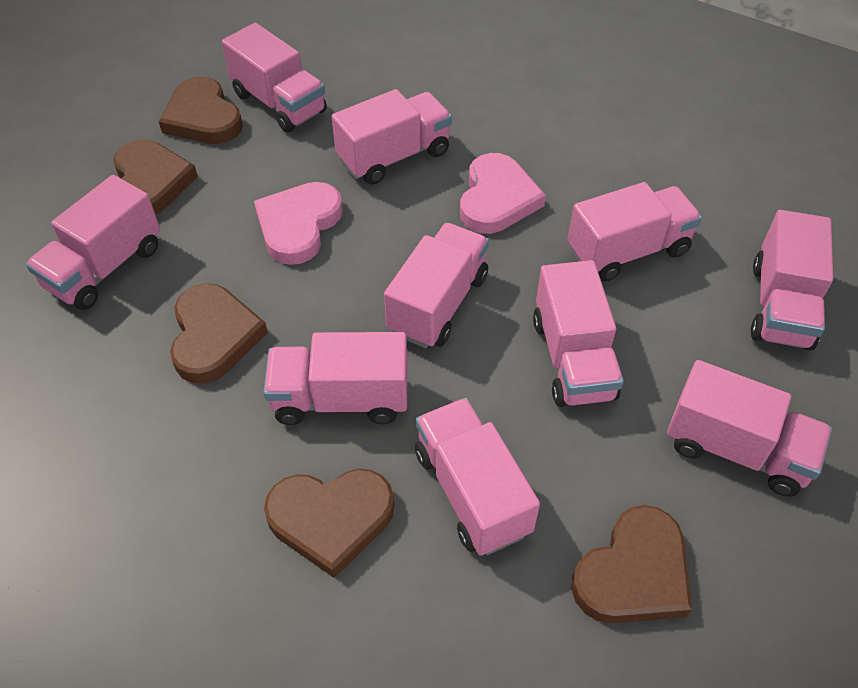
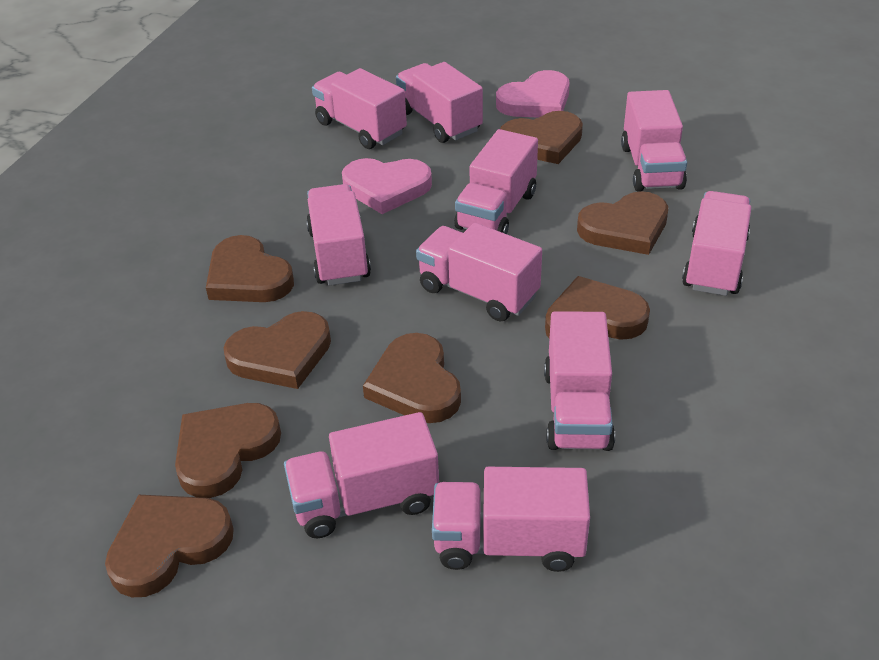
brown heart: [113,140,198,215] [159,76,243,144] [170,283,268,384] [264,469,394,578] [571,505,692,623] = 5 -> [105,495,234,597] [175,403,281,498] [206,235,294,302] [223,311,331,389] [363,333,461,423] [500,111,583,164] [545,276,650,340] [577,191,668,255] = 8

